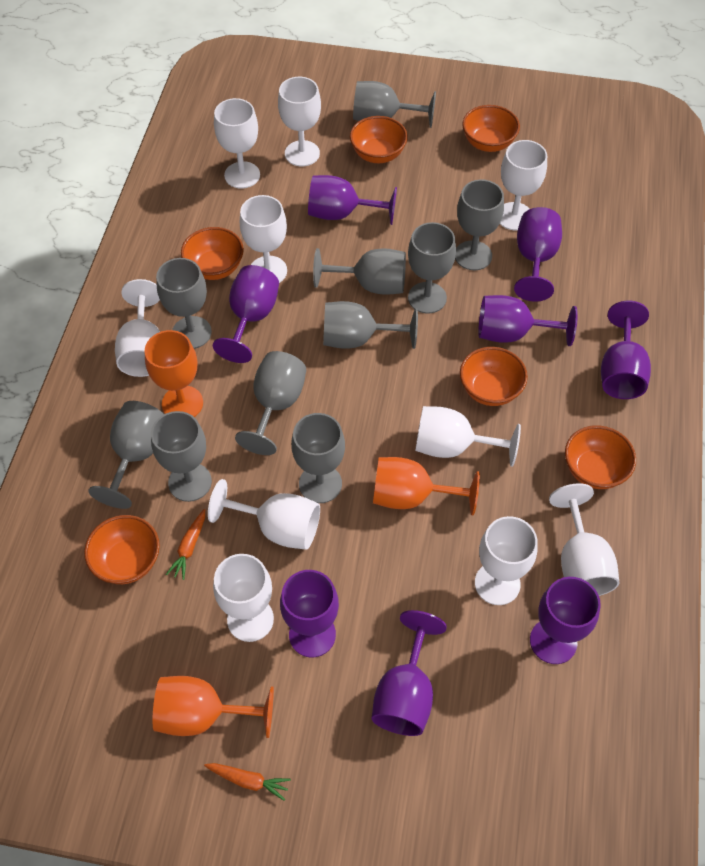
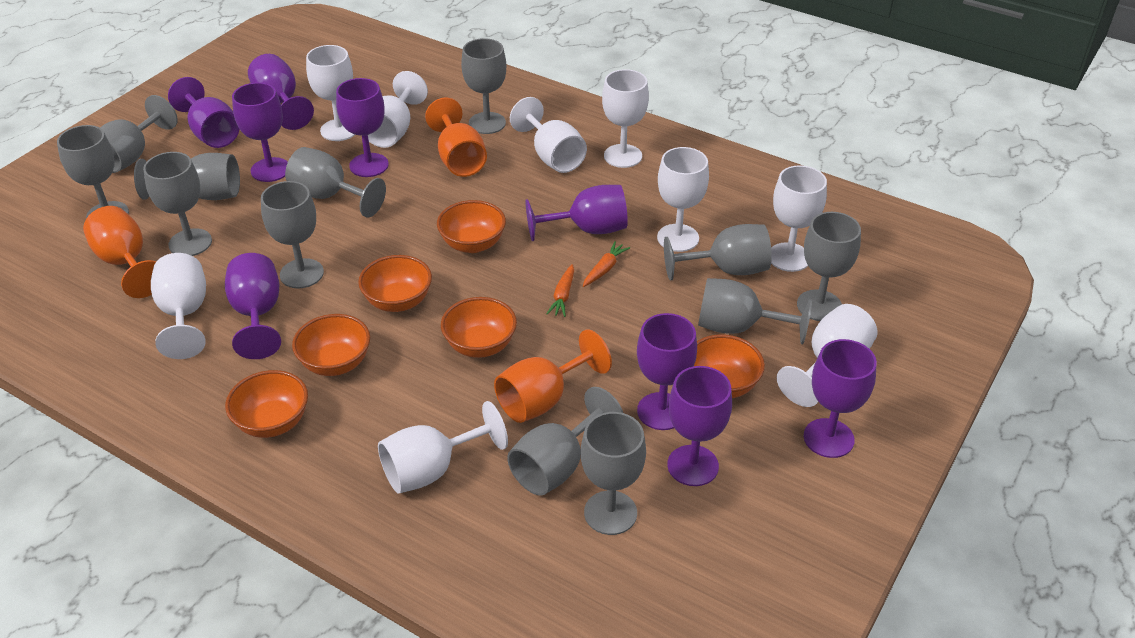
grey goblet: [88,401,164,509] [151,411,212,502] [156,258,212,349] [235,351,306,455] [291,413,345,503] [313,248,406,295] [323,301,418,349] [353,81,436,128] [408,222,456,314] [455,179,504,270] = 10 -> [57,125,129,218] [100,95,178,173] [134,153,240,200] [143,152,212,256] [261,181,324,288] [285,147,386,218] [461,38,506,134] [507,387,623,495] [581,412,646,535] [664,224,772,280] [698,278,812,344] [797,212,861,321] = 12
purple goblet: [213,265,279,363] [280,570,339,658] [308,175,397,225] [372,610,447,736] [478,295,578,346] [514,207,562,302] [530,577,601,664] [601,301,651,399] = 8 -> [168,77,239,148] [225,253,281,359] [232,82,288,182] [248,54,314,130] [336,78,389,177] [525,185,628,241] [637,313,697,430] [667,366,732,486] [804,339,877,458] = 9
white goblet: [115,279,160,377] [208,479,320,550] [213,554,274,642] [214,98,260,189] [240,195,287,283] [278,77,321,167] [415,406,521,467] [475,516,538,605] [500,140,547,231] [549,483,619,596] = 10 -> [151,253,206,359] [306,45,355,141] [368,71,428,148] [378,401,508,494] [510,97,587,173] [602,69,649,168] [657,147,709,252] [771,165,827,272] [777,304,878,407] = 9

